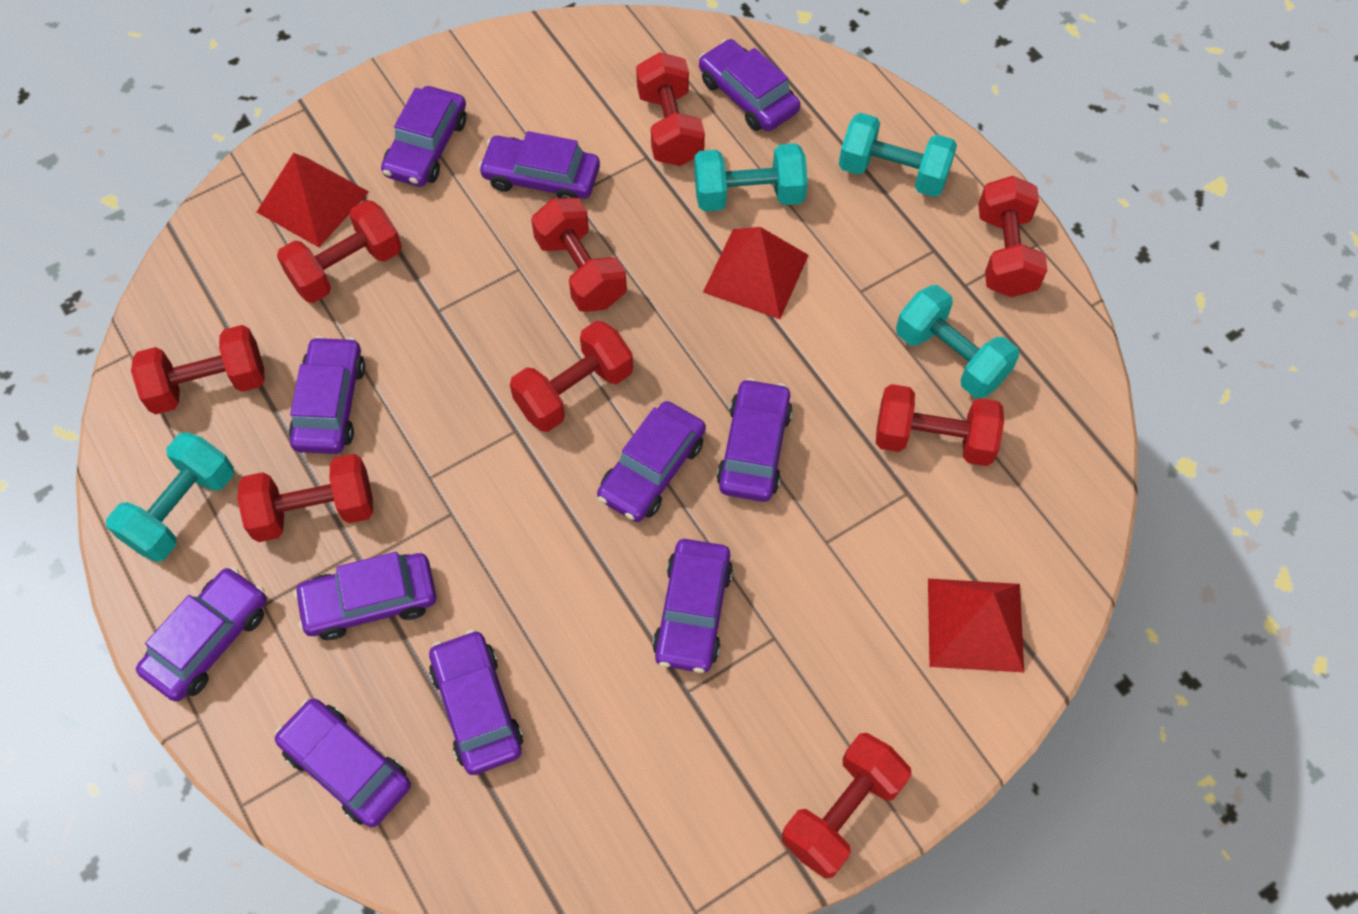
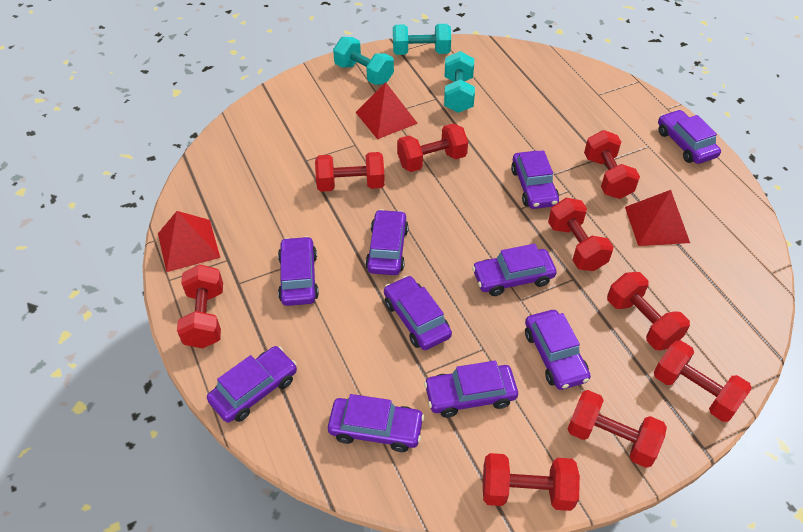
purple car: [136,567,267,701] [275,699,411,827] [289,336,365,454] [294,552,436,640] [381,86,466,187] [429,630,523,775] [478,131,600,199] [597,401,706,522] [652,539,733,673] [699,39,801,131] [717,378,793,502] = 11 -> [207,346,297,423] [278,236,319,306] [328,394,424,452] [365,209,408,275] [384,276,452,350] [424,361,518,418] [472,244,557,296] [511,150,559,209] [525,310,591,390] [658,110,721,164] = 10
turquoise dumbbell: [106,432,234,562] [694,143,808,212] [839,113,957,197] [896,285,1019,398] = 4 -> [333,37,394,85] [393,24,451,55] [444,51,475,113] = 3

